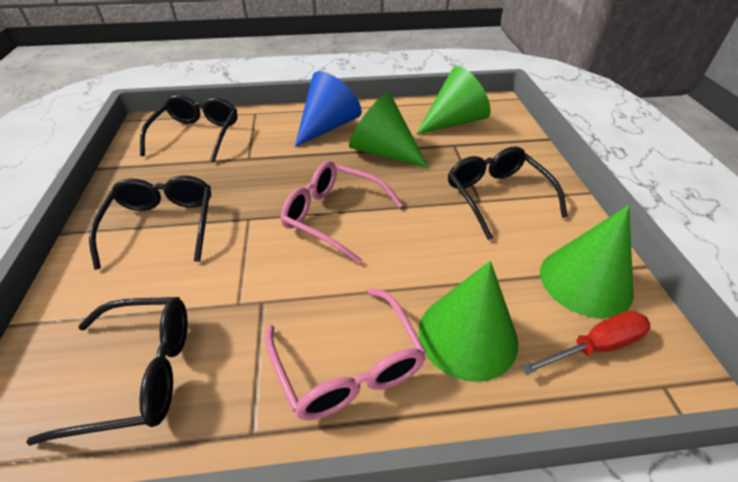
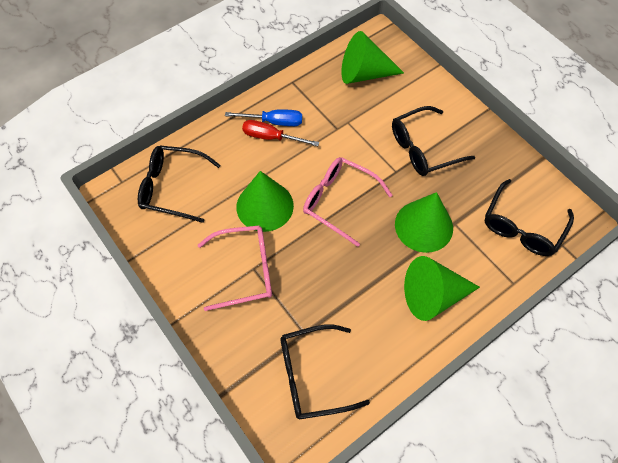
blue cone: [295,71,362,147] = 1 -> none = 0
blue screwdriver: none = 0 -> [225,109,302,126] = 1

